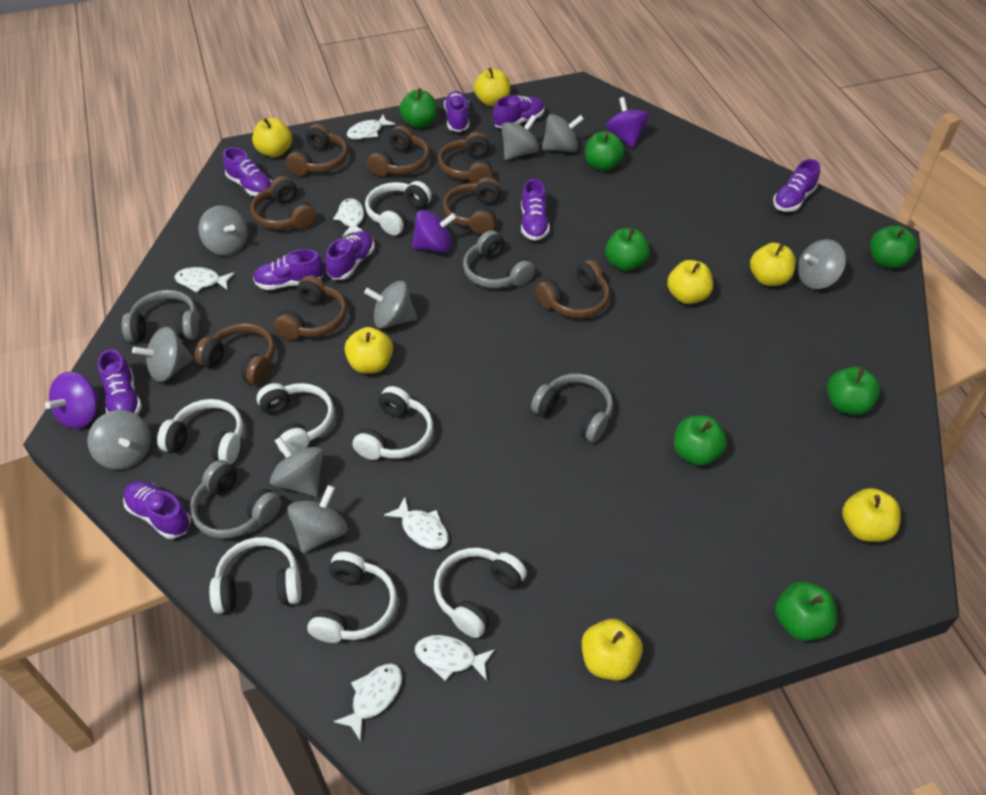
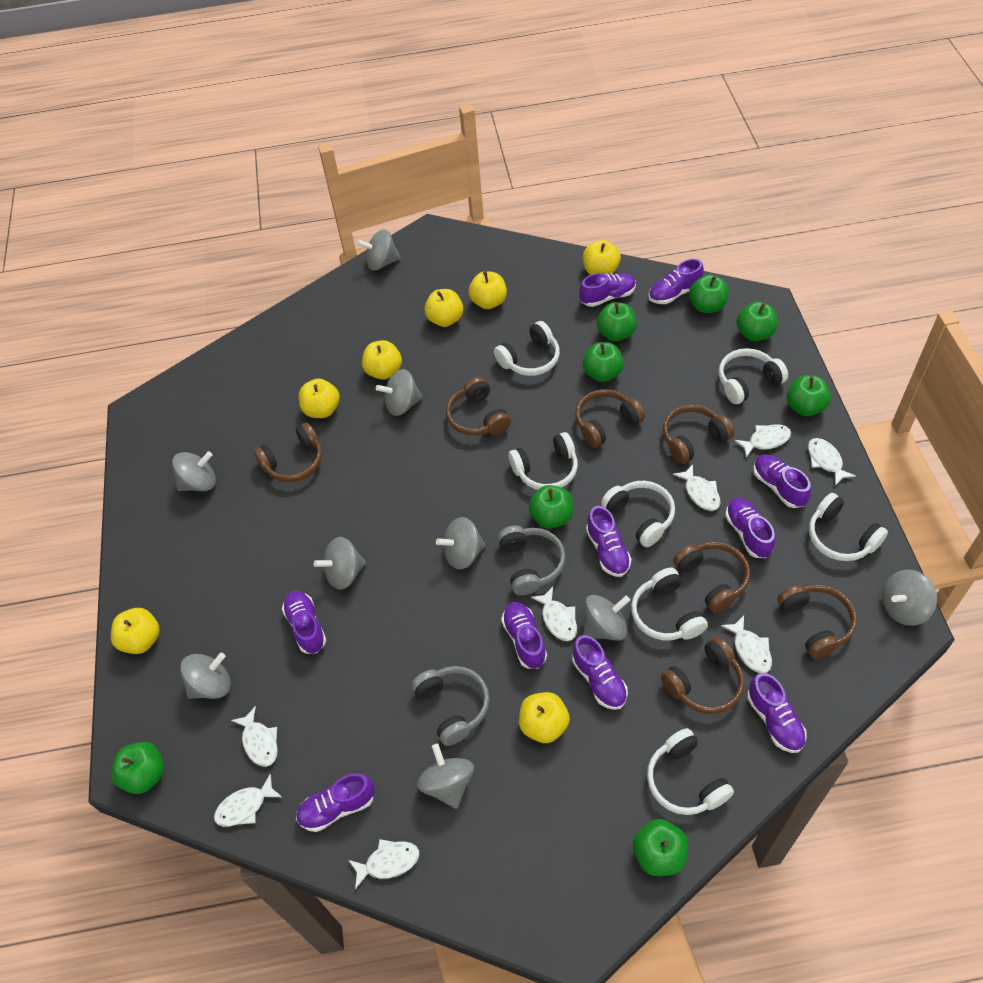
brown headphones: [194,323,275,385] [251,176,317,230] [274,275,347,340] [286,124,348,176] [367,125,430,177] [438,132,493,183] [443,177,501,235] [535,260,610,318] = 8 -> [253,422,322,482] [446,377,511,436] [575,389,645,448] [661,637,744,714] [663,404,734,464] [673,542,750,613] [777,585,857,659] = 7
green apple: [399,88,437,128] [585,131,625,171] [605,227,650,271] [674,416,727,466] [775,581,837,641] [827,367,880,415] [870,225,917,268] = 7 -> [111,742,164,794] [528,485,573,529] [582,342,624,382] [597,302,637,341] [633,819,688,876] [689,275,729,313] [736,302,777,341] [787,375,831,416] = 8
grey headphones: [122,290,198,342] [190,460,281,539] [463,230,535,288] [531,373,613,442] = 4 -> [411,666,490,746] [498,526,566,595] = 2
purple shoe: [98,349,142,415] [123,481,191,539] [223,147,272,196] [253,249,324,290] [325,231,375,280] [444,91,469,132] [493,95,545,128] [521,179,550,241] [773,159,820,212] = 9 -> [282,590,326,654] [296,773,375,832] [501,602,547,669] [572,635,628,710] [579,273,636,307] [586,506,631,577] [648,259,704,304] [725,498,775,558] [747,673,806,753] [753,454,811,508] = 10
purple spinning top: [45,372,99,429] [412,210,457,253] [606,97,649,148] = 3 -> none = 0
white fish: [174,267,235,293] [333,198,364,237] [333,663,402,741] [347,114,395,139] [384,497,449,549] [415,635,495,681] = 6 -> [214,774,282,827] [231,706,278,767] [349,839,419,889] [531,587,577,641] [673,464,721,511] [721,616,772,673] [734,424,791,458] [808,438,856,486] = 8

